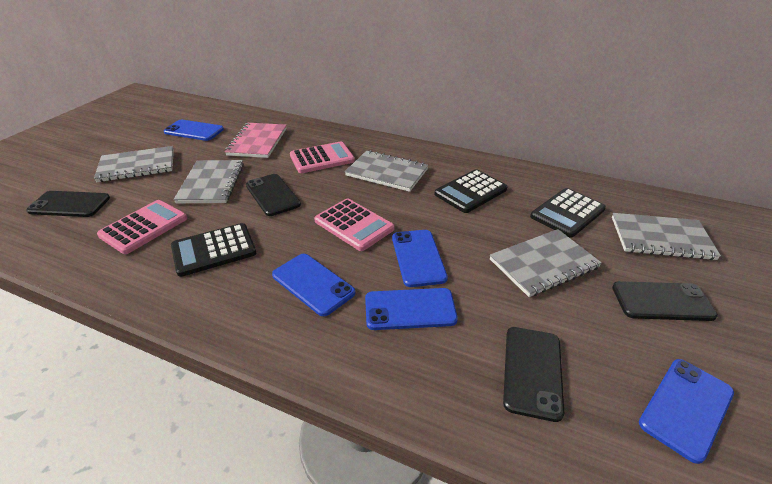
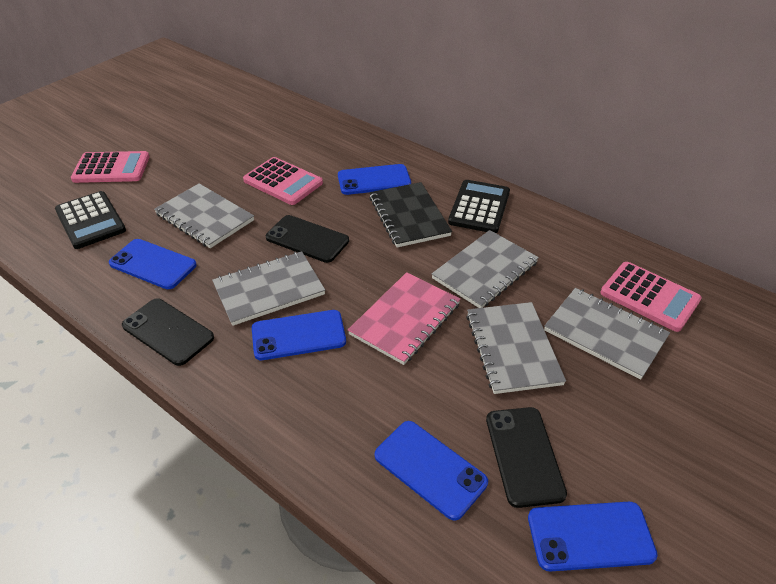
black calculator: [171,223,256,277] [434,170,508,213] [530,188,606,237] = 3 -> [55,191,126,249] [448,180,510,233] = 2
black notebook: none = 0 -> [370,182,452,247] = 1
black phone: [26,191,110,217] [246,174,301,216] [503,327,564,422] [612,281,718,321] = 4 -> [122,298,214,366] [266,215,349,263] [486,407,567,508] = 3

